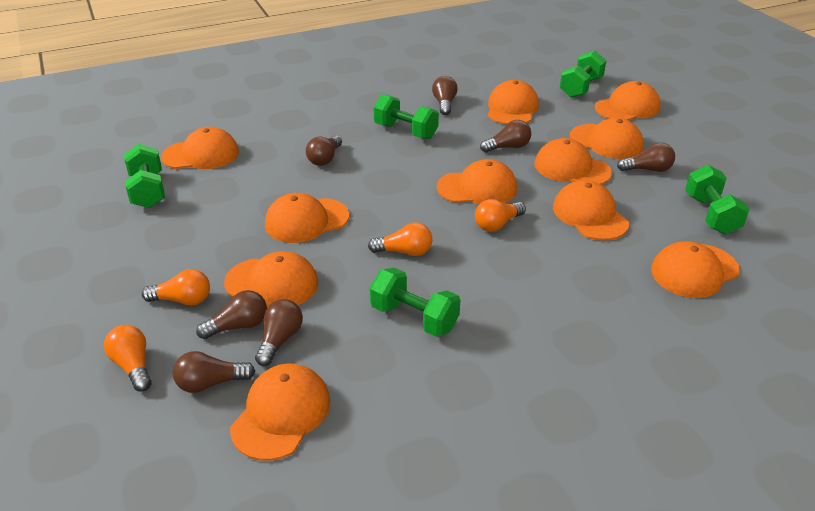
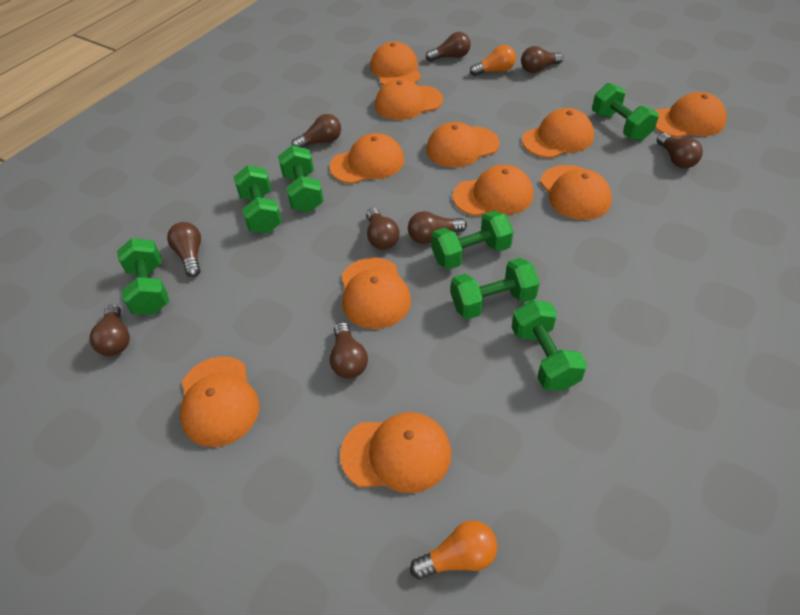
brown light bulb: [173,351,255,393] [196,290,267,339] [255,299,303,366] [306,135,342,166] [432,76,458,115] [480,120,531,153] [617,143,675,172] = 7 -> [90,304,130,356] [167,222,201,277] [292,114,341,148] [330,322,368,378] [366,208,399,250] [408,211,467,244] [426,32,471,61] [521,46,563,73] [657,133,703,168] = 9
green dumbbell: [124,144,165,208] [370,268,460,337] [373,94,439,139] [560,50,607,98] [685,165,749,234] = 5 -> [117,238,169,315] [234,165,282,234] [278,145,324,212] [431,211,514,270] [451,258,540,319] [511,300,587,391] [592,83,659,141] = 7
orange light bulb: [104,325,152,391] [142,269,210,306] [368,222,432,256] [475,199,526,232] = 4 -> [410,520,497,580] [470,45,516,76] = 2

